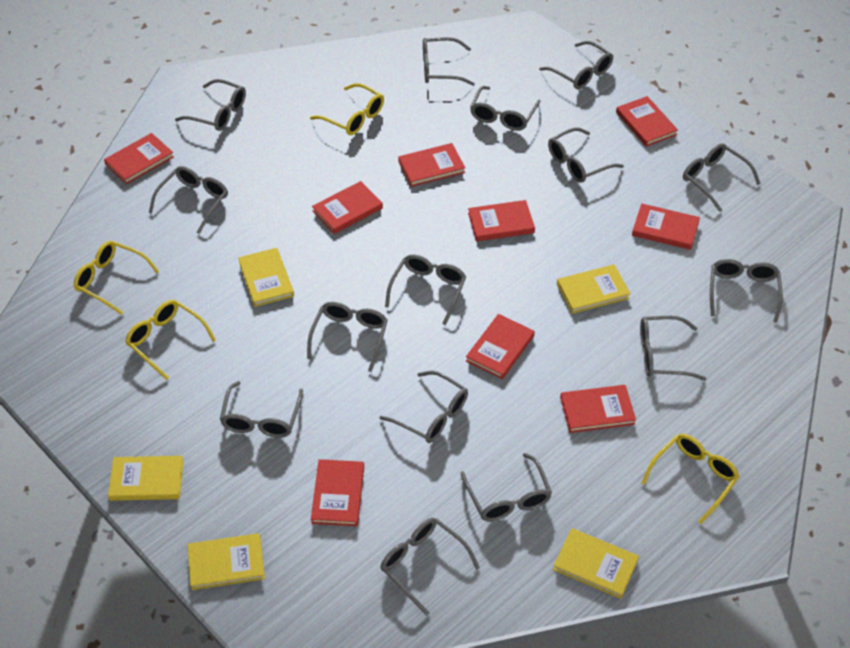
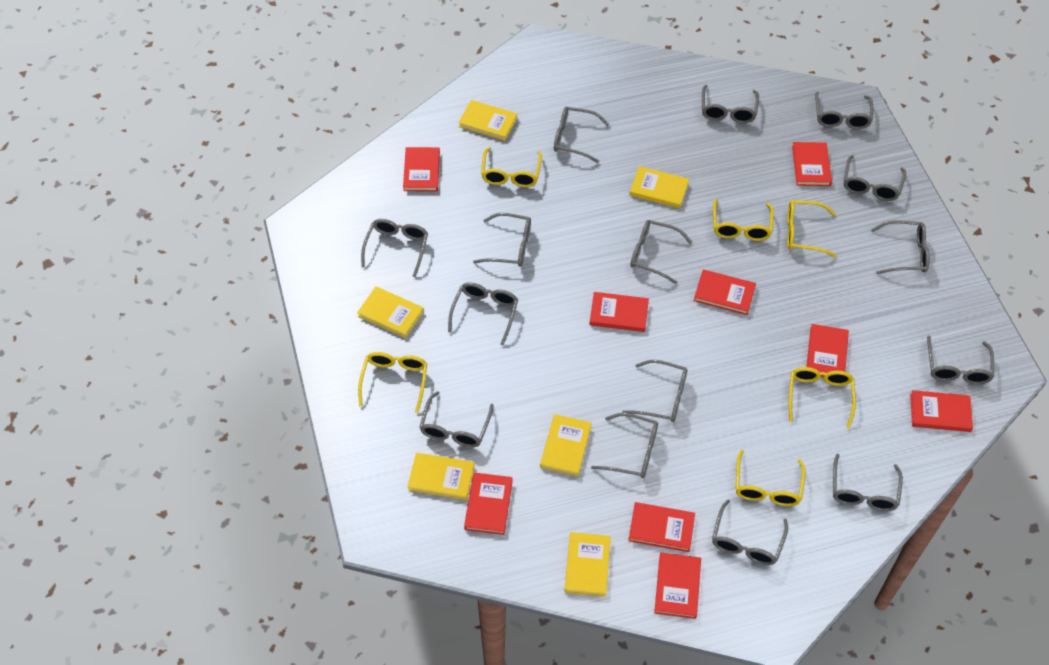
yellow book: [108,456,184,501] [188,533,265,590] [238,248,294,307] [553,528,639,599] [557,265,631,314] = 5 -> [357,286,424,338] [407,453,475,500] [458,100,517,141] [540,414,592,477] [565,532,611,597] [630,166,689,208] = 6
yellow glasses: [74,241,159,315] [125,300,216,380] [310,83,384,135] [641,434,740,524] = 4 -> [358,352,427,413] [481,147,542,187] [713,199,774,241] [736,450,806,506] [787,200,837,257] [789,367,856,429] = 6

